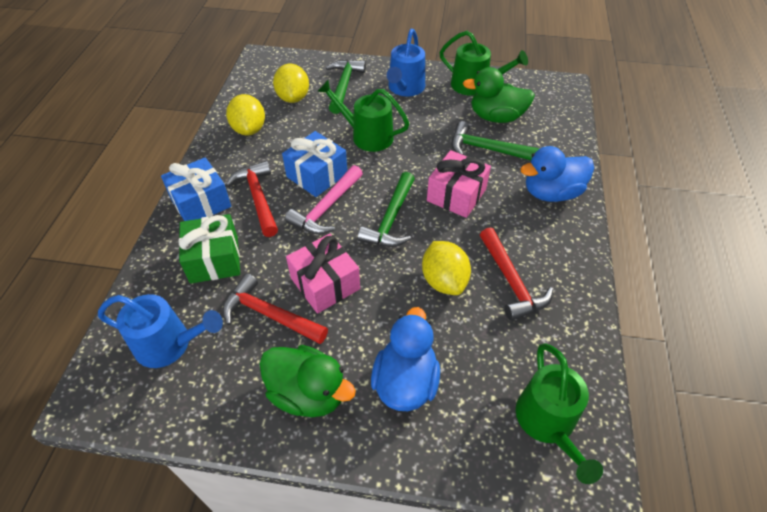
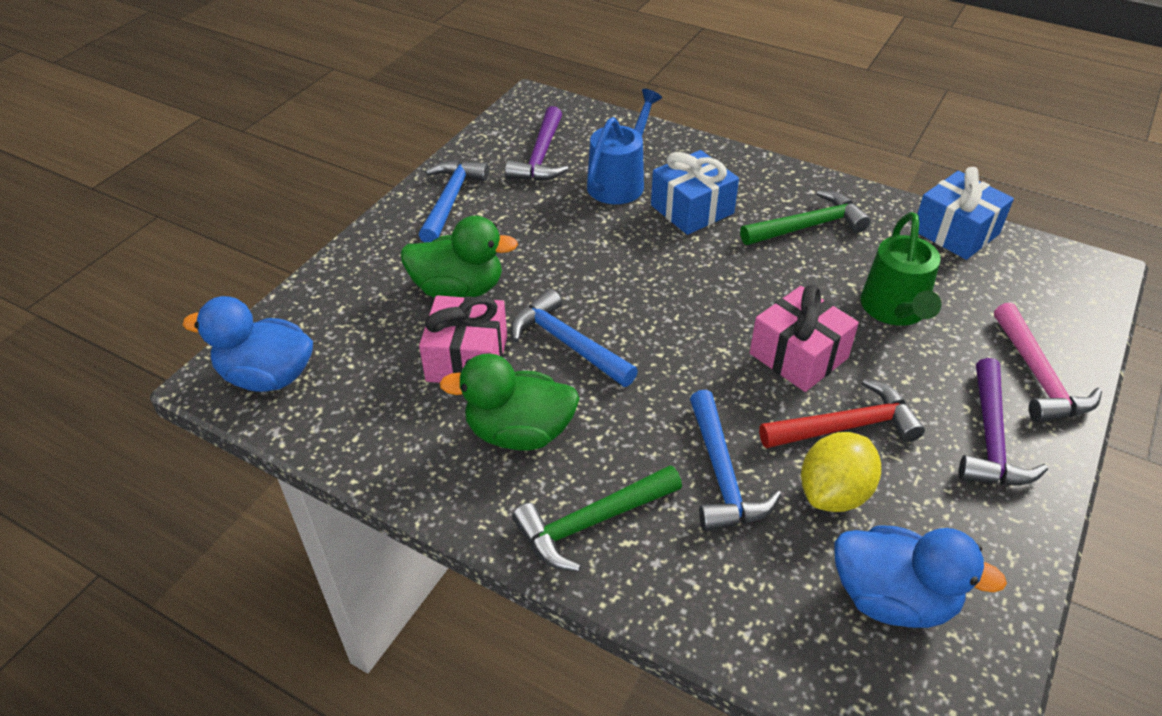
blue hammer: none = 0 -> [419,160,489,243] [511,289,638,387] [690,390,782,531] = 3
blue watering can: [98,294,223,368] [387,29,425,96] = 2 -> [587,89,662,204] = 1
green gift: [179,214,240,284] = 1 -> none = 0
green hammer: [326,60,366,114] [358,172,415,247] [451,121,540,160] = 3 -> [512,465,682,572] [740,190,870,245] = 2
green watering can: [317,80,409,152] [440,31,528,96] [516,343,603,484] = 3 -> [860,212,941,326] = 1
purple hammer: none = 0 -> [505,106,568,181] [959,358,1048,485] = 2
red hammer: [223,273,328,344] [225,161,278,237] [480,227,553,321] = 3 -> [759,379,925,448] = 1
yellow lemon: [226,94,265,136] [273,64,309,103] [422,241,471,295] = 3 -> [801,432,881,512] = 1

